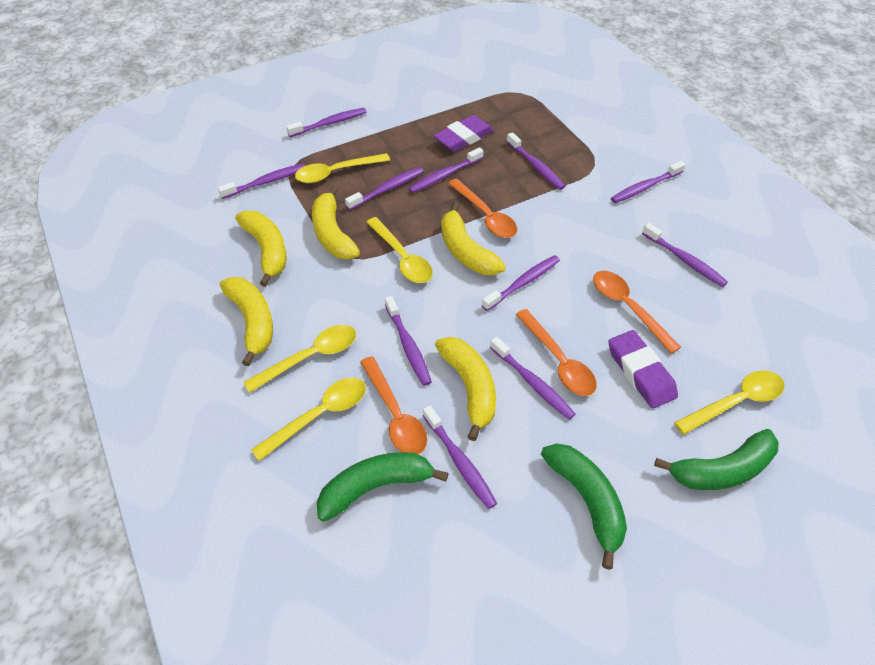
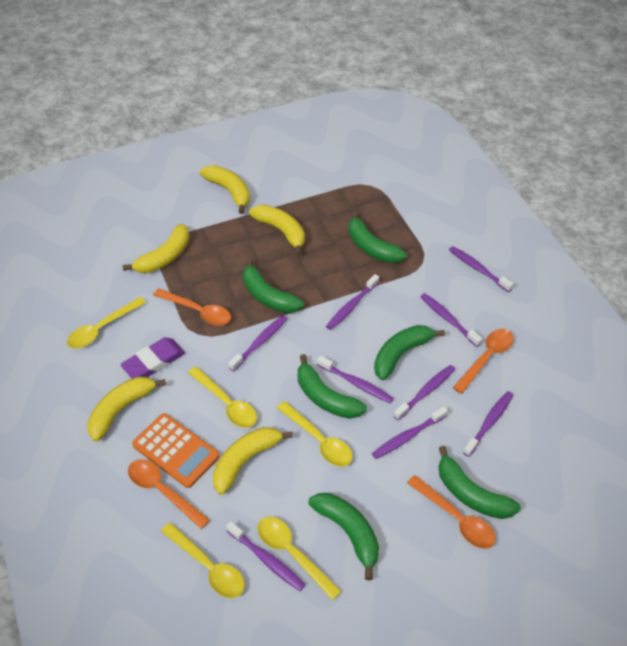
green banana: [317,452,449,522] [541,443,627,570] [654,429,779,490] = 3 -> [243,258,304,313] [298,354,367,419] [308,493,379,580] [348,211,407,263] [374,325,445,380] [439,446,521,519] = 6
orange calculator: none = 0 -> [132,413,220,488] = 1
purple eraser: [433,115,494,152] [608,330,678,409] = 2 -> [120,337,185,379] = 1
purple toothbrush: [218,163,305,199] [286,108,366,137] [345,167,424,210] [385,296,432,386] [409,147,483,193] [423,405,497,509] [482,255,560,311] [490,337,575,420] [507,132,565,190] [611,161,686,203] [642,223,728,287] = 11 -> [226,521,305,591] [228,315,287,371] [317,356,394,403] [326,274,379,330] [372,406,448,459] [393,365,455,420] [420,293,482,347] [449,246,514,292] [463,391,513,457] = 9

